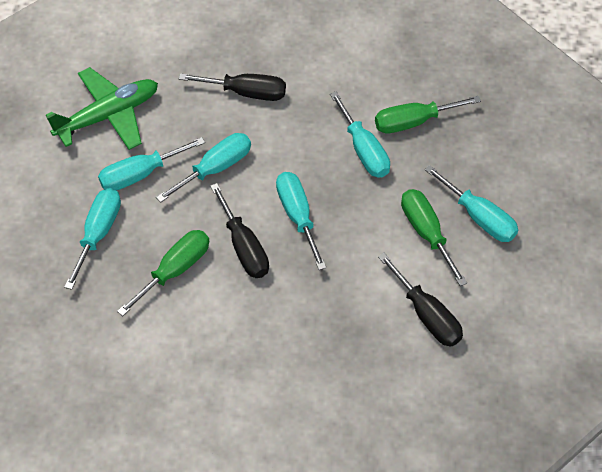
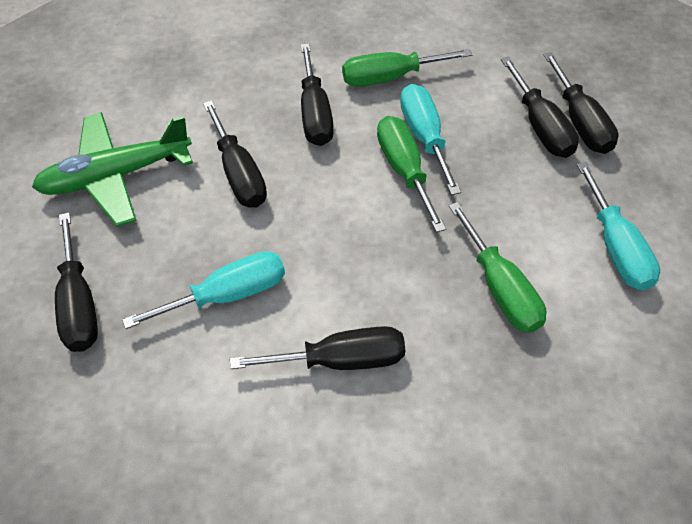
black screwdriver: [179,73,286,101] [210,183,269,278] [378,253,463,347] = 3 -> [55,213,98,352] [203,100,267,208] [230,326,405,370] [301,43,334,146] [501,57,579,158] [543,52,619,154] = 6
turquoise screwdriver: [64,188,121,290] [98,137,205,191] [156,133,251,203] [276,172,326,270] [330,92,390,178] [424,165,518,242] = 6 -> [122,251,285,329] [400,84,461,195] [577,162,660,290] = 3

